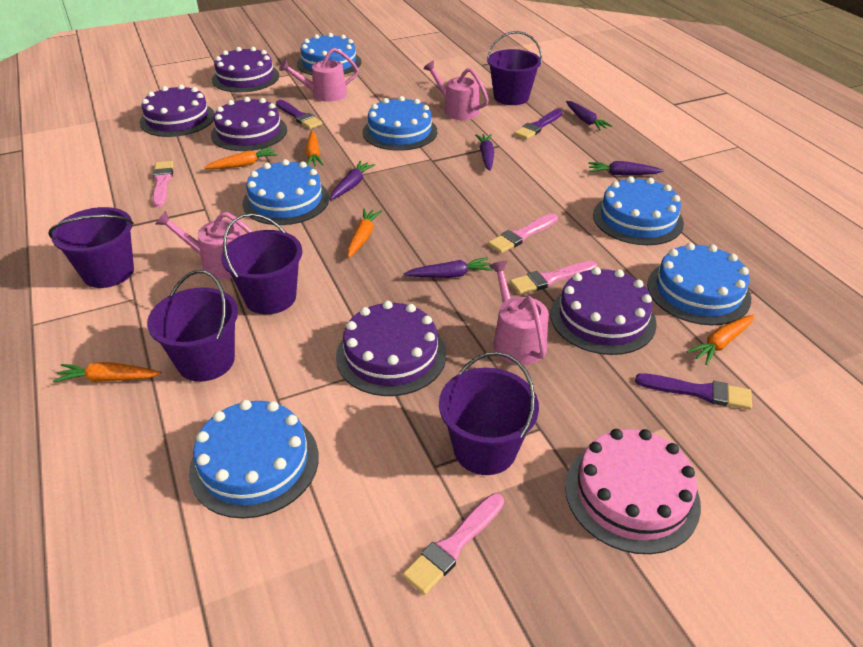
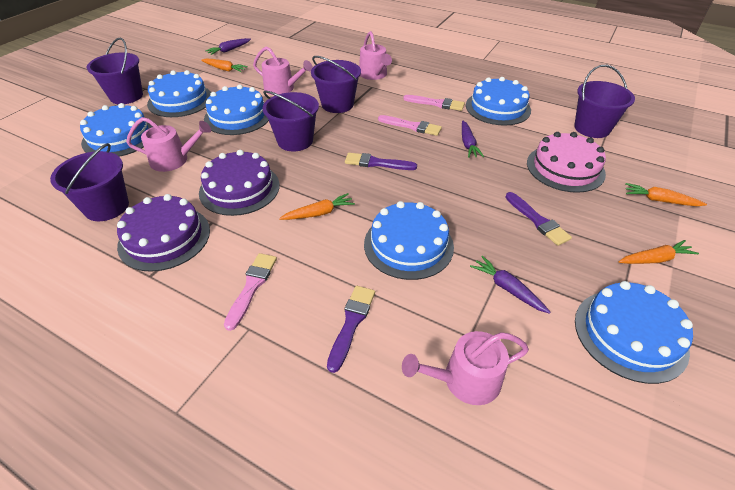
orange carrot: [53,362,161,383] [204,147,277,169] [306,131,324,166] [347,209,382,258] [686,315,754,365] = 5 -> [201,58,248,72] [279,193,355,220] [619,240,699,264] [626,183,707,206] = 4
pink brush: [152,161,174,207] [403,493,504,595] [488,213,558,253] [510,261,597,295] = 4 -> [224,253,277,331] [378,115,442,136] [403,95,465,111] = 3
purple cake: [140,84,215,137] [211,97,287,151] [212,47,279,92] [336,301,446,396] [550,267,657,355] = 5 -> [117,194,210,272] [199,150,280,216] = 2
purple carrot: [330,161,375,200] [404,257,493,278] [475,134,494,171] [566,101,613,130] [588,161,664,175] = 5 -> [205,38,251,55] [462,120,484,158] [470,256,551,314] = 3

